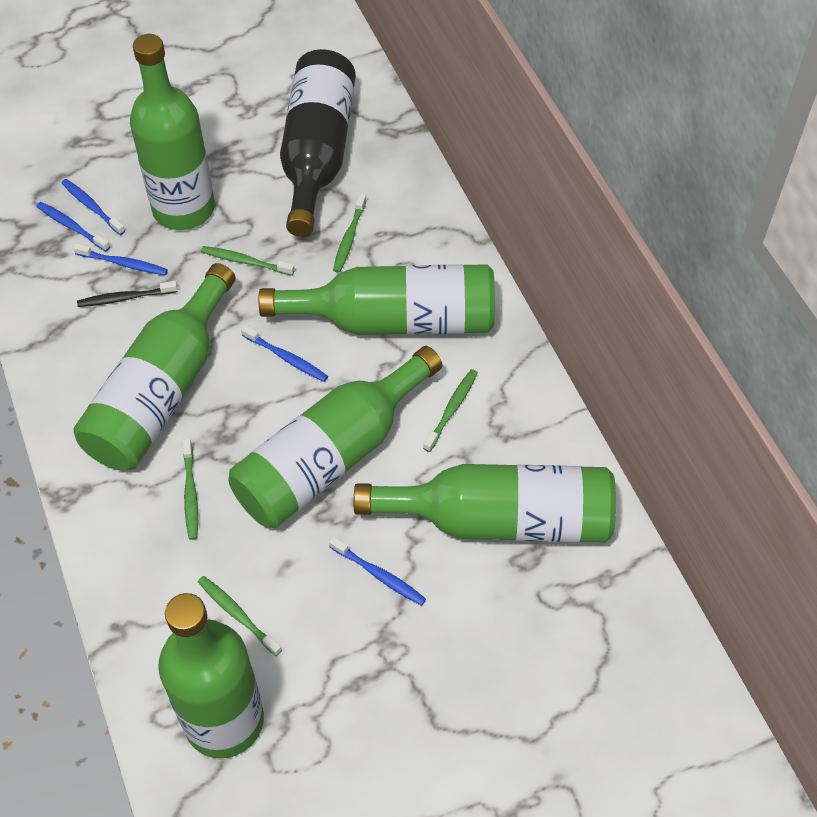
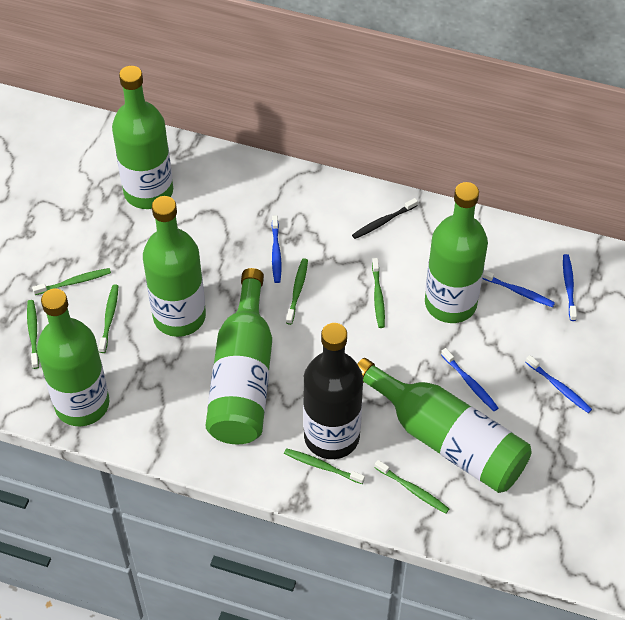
green toothbrush: [183,439,198,540] [198,576,282,656] [201,246,295,276] [333,193,367,273] [423,369,478,452] = 5 -> [27,300,39,369] [32,268,111,295] [99,284,118,353] [284,448,365,484] [286,258,308,325] [372,258,385,328] [375,460,449,514] = 7

